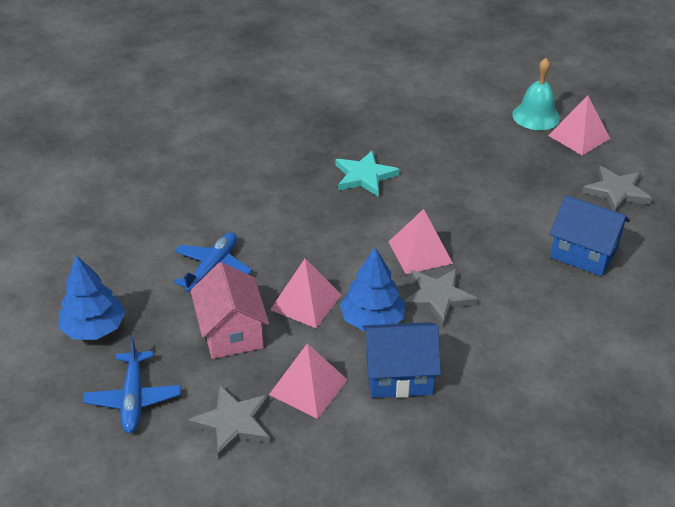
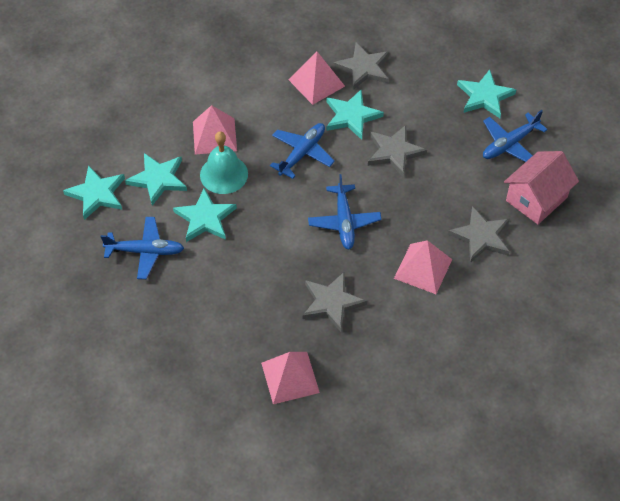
blue house: [363,322,441,398] [550,195,630,276] = 2 -> none = 0
blue plane: [83,337,181,433] [174,232,252,292] = 2 -> [101,217,184,279] [270,123,335,179] [308,174,381,249] [483,110,547,162] = 4
blue tree: [58,255,126,340] [340,247,405,331] = 2 -> none = 0
grey star: [187,385,270,459] [404,269,478,327] [582,166,653,212] = 3 -> [303,272,367,332] [333,42,389,90] [368,125,427,176] [448,206,510,263] = 4
turquoise star: [335,150,399,197] = 1 -> [63,165,125,220] [125,153,187,206] [173,188,237,242] [327,90,384,140] [457,70,516,118] = 5

